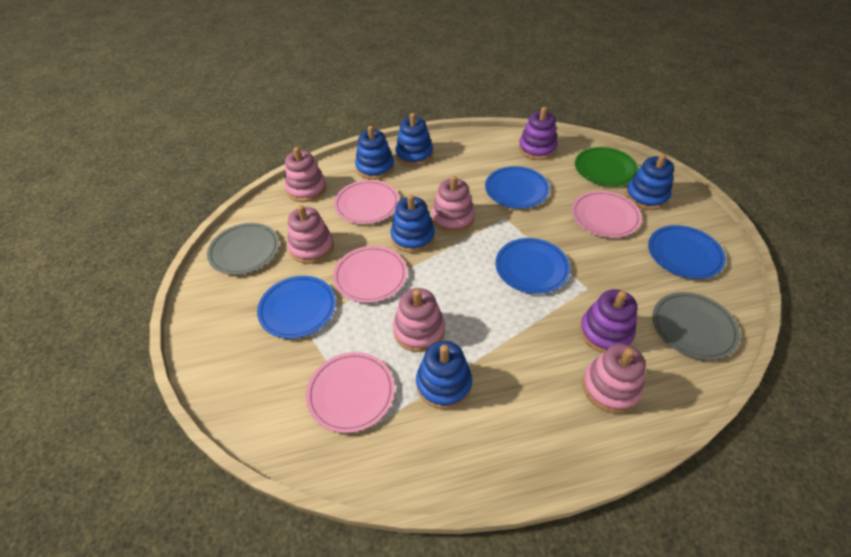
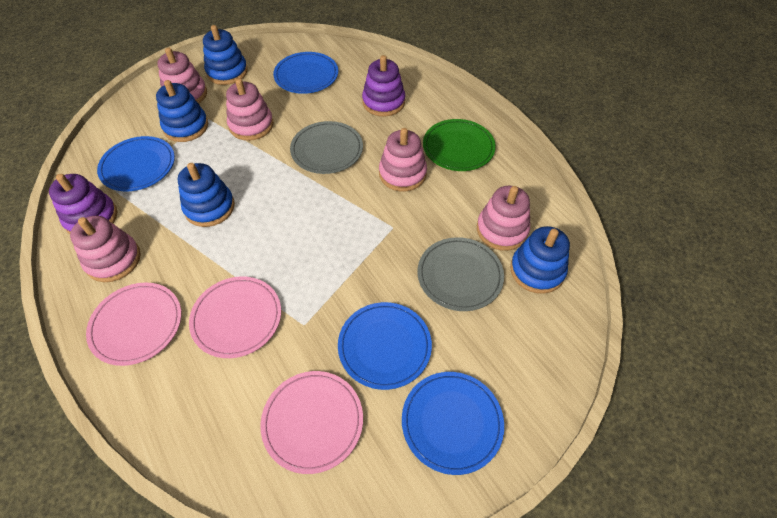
blue stacking toy: [355,126,394,180] [391,194,435,253] [395,113,433,166] [416,341,472,409] [626,153,674,210] = 5 -> [156,80,208,142] [178,163,235,227] [203,25,248,85] [510,226,570,294] = 4
pink plate: [306,352,395,433] [333,246,407,303] [334,180,399,224] [572,191,642,238] = 4 -> [86,283,181,366] [189,276,281,358] [260,371,363,474] = 3

